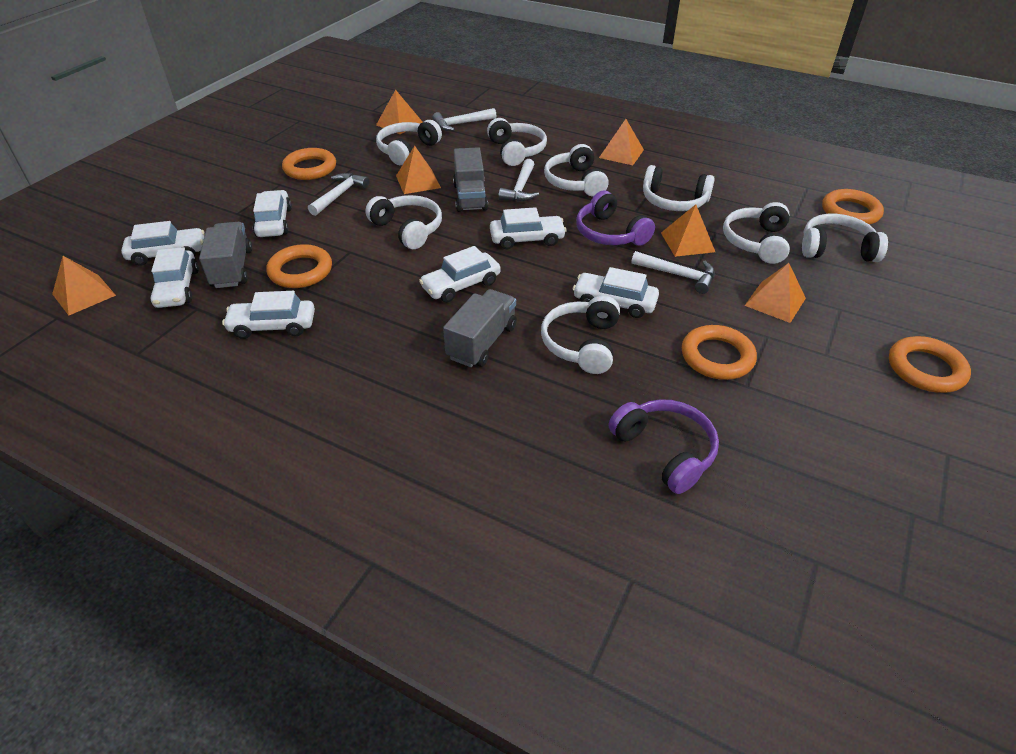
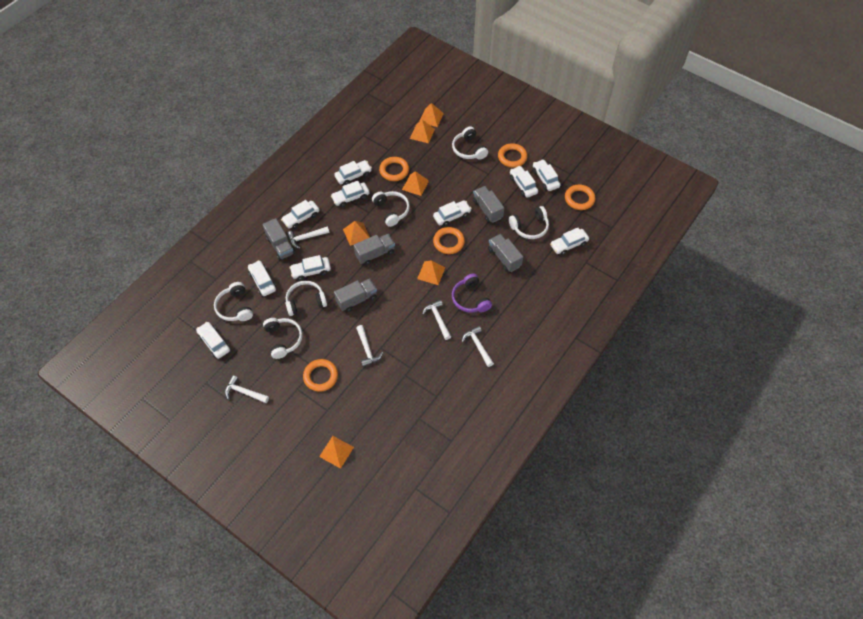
grey truck: [199,222,252,288] [443,289,517,367] [453,147,488,212] = 3 -> [263,218,295,260] [334,279,377,312] [354,234,395,266] [473,186,504,223] [488,234,523,272] = 5
purple headphones: [576,190,655,246] [609,399,719,494] = 2 -> [452,273,492,312] = 1
white car: [121,221,205,266] [150,247,199,308] [222,291,315,339] [253,190,292,237] [419,246,501,302] [490,207,567,249] [573,267,659,318] = 7 -> [196,322,230,359] [248,260,276,296] [281,200,319,229] [290,255,331,281] [331,181,369,207] [334,160,372,185] [433,200,472,227] [510,166,538,198] [533,159,560,191] [550,228,589,255] = 10
white hammer: [308,173,370,216] [432,108,497,131] [498,159,539,202] [631,251,715,294] = 4 -> [225,375,269,403] [287,226,329,249] [356,325,383,367] [422,300,451,340] [462,326,494,367] = 5
white headphones: [365,195,442,249] [376,120,442,165] [487,118,547,166] [541,295,620,374] [544,144,609,197] [643,165,715,211] [723,202,790,264] [802,214,888,262] = 8 -> [214,282,253,321] [263,318,303,359] [285,281,327,316] [372,191,410,227] [452,126,488,160] [509,206,549,239] = 6

